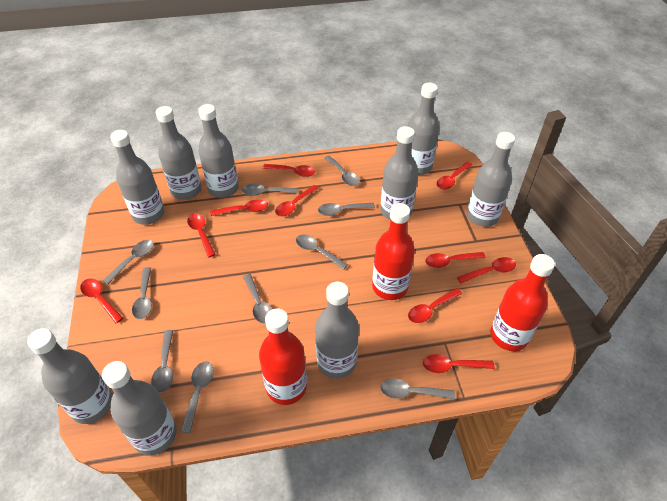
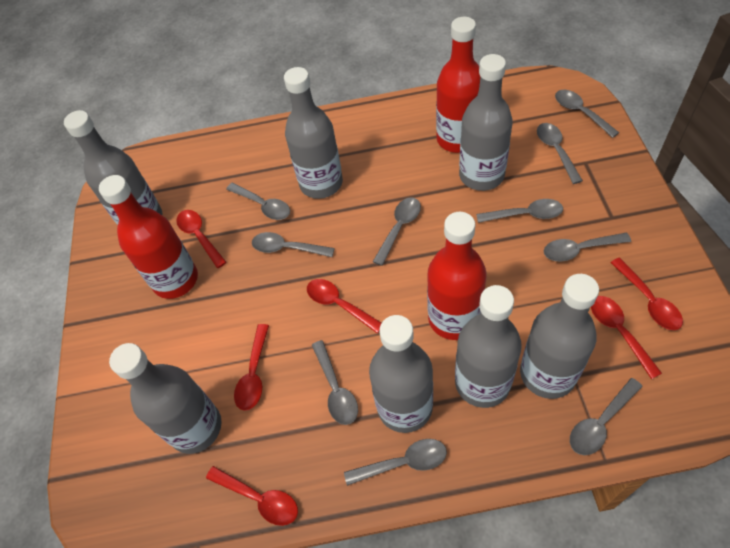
grey bottle: [27,328,113,424] [102,361,177,456] [110,130,164,225] [156,106,202,200] [198,104,239,198] [315,282,359,379] [380,126,418,220] [408,83,440,175] [467,132,515,227] = 9 -> [64,110,162,225] [109,343,222,454] [284,67,343,199] [369,315,433,433] [455,285,522,408] [459,54,513,191] [520,274,599,399] = 7
red spoon: [80,279,123,323] [187,213,216,257] [210,199,268,216] [263,164,315,177] [275,185,319,216] [408,288,462,323] [423,354,495,373] [425,252,485,268] [437,162,473,190] [457,257,516,283] = 10 -> [176,210,227,268] [206,466,298,526] [234,324,269,411] [307,279,381,333] [591,296,662,379] [610,257,683,330] = 6

